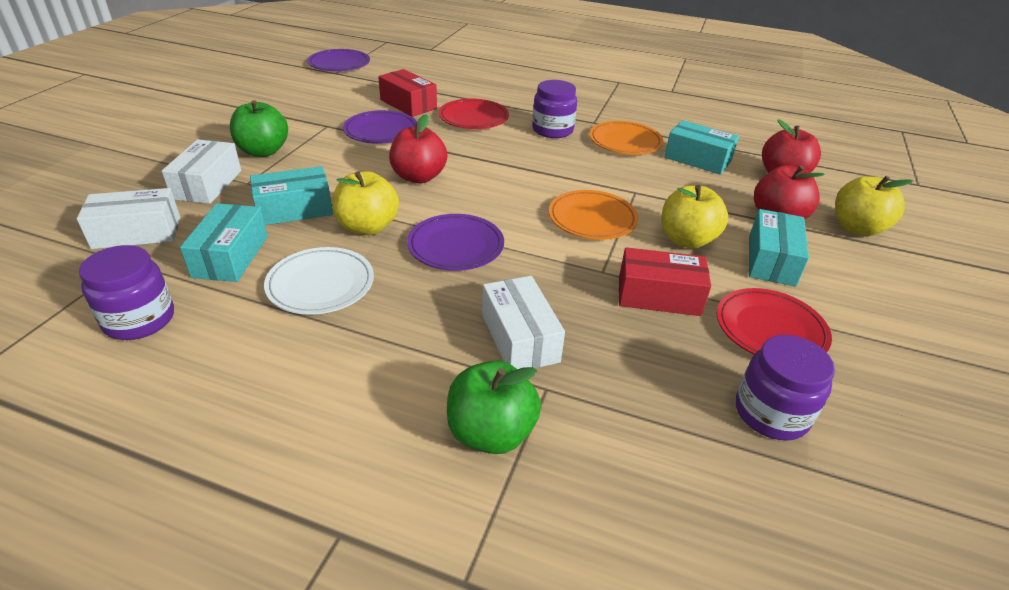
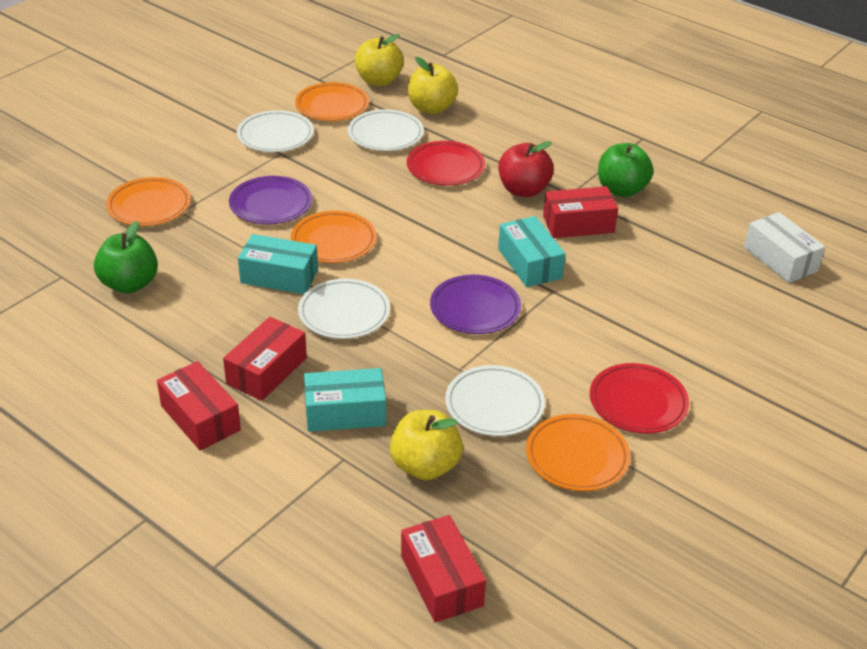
orange plate: [549,190,638,240] [590,121,663,155] = 2 -> [106,177,191,226] [291,211,376,263] [295,82,369,121] [526,414,630,491] = 4
purple jar: [79,245,174,340] [532,80,577,138] [736,335,835,441] = 3 -> none = 0
purple plate: [308,49,370,71] [343,110,417,144] [407,214,504,271] = 3 -> [229,176,312,224] [430,275,521,334] = 2
red apple: [389,114,447,183] [754,165,825,219] [762,119,821,173] = 3 -> [498,141,554,197] = 1
red box: [378,69,437,117] [619,247,711,316] = 2 -> [157,361,241,451] [223,317,307,401] [401,515,486,623] [543,186,618,238] = 4
turquoise box: [180,203,268,282] [250,166,333,225] [664,120,739,175] [749,209,809,287] = 4 -> [238,234,318,294] [304,368,386,432] [498,216,565,287] = 3
white box: [77,188,180,249] [162,139,241,204] [482,276,565,369] = 3 -> [744,212,825,283] = 1
white plate: [264,247,374,315] = 1 -> [237,110,314,152] [298,279,390,339] [348,110,424,151] [445,365,545,436] = 4

